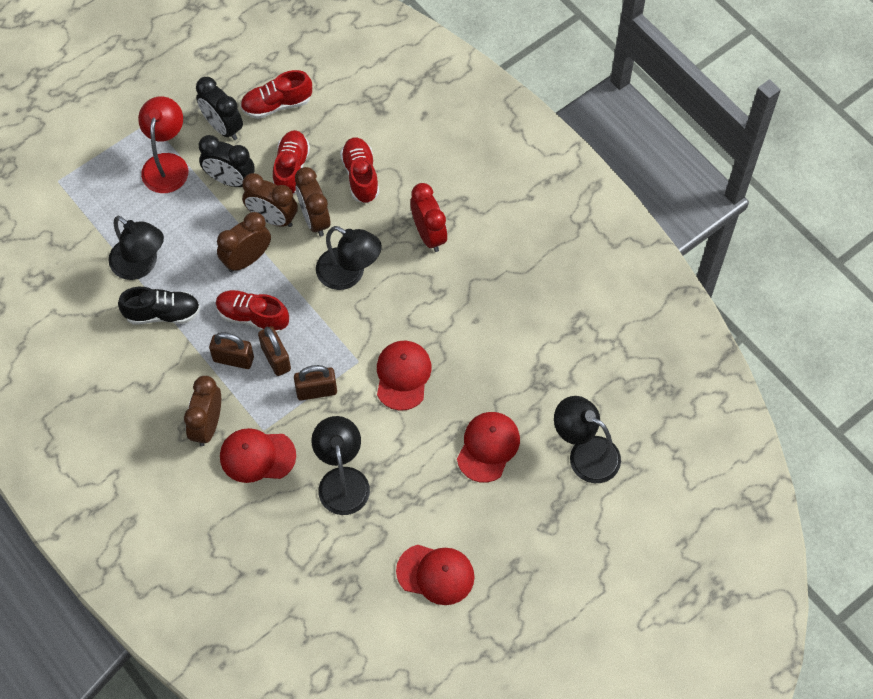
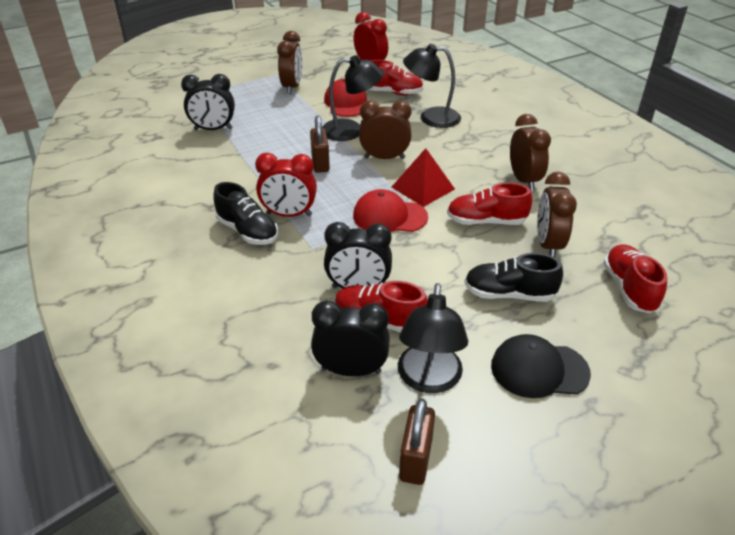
black cap: none = 0 -> [491,334,591,398] = 1
black clock: [196,77,243,140] [199,135,255,187] = 2 -> [181,74,235,130] [311,300,390,376] [324,222,392,288] = 3
black lamp: [108,216,164,280] [311,416,370,515] [316,226,382,290] [554,396,621,483] = 4 -> [322,55,384,141] [398,283,468,393] [403,44,461,128] = 3
black shoe: [118,287,200,324] = 1 -> [213,182,278,245] [464,253,563,302] = 2
brown padlock: [209,332,254,369] [258,326,291,376] [294,365,337,401] = 3 -> [310,116,330,173] [399,398,435,485] = 2
red cap: [220,428,296,483] [377,341,432,410] [396,545,474,605] [457,412,520,483] = 4 -> [324,79,367,117] [353,189,428,232] = 2
red clock: [410,183,447,252] = 1 -> [255,153,317,217] [353,12,388,60] = 2
red lamp: [138,96,188,193] = 1 -> none = 0
red pyramid: none = 0 -> [392,148,455,207] = 1

